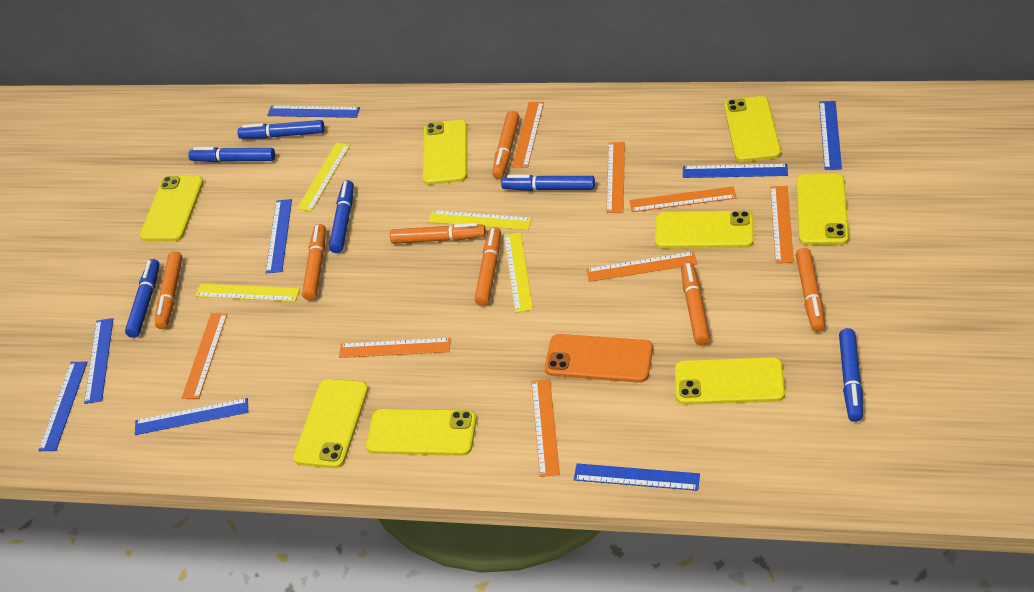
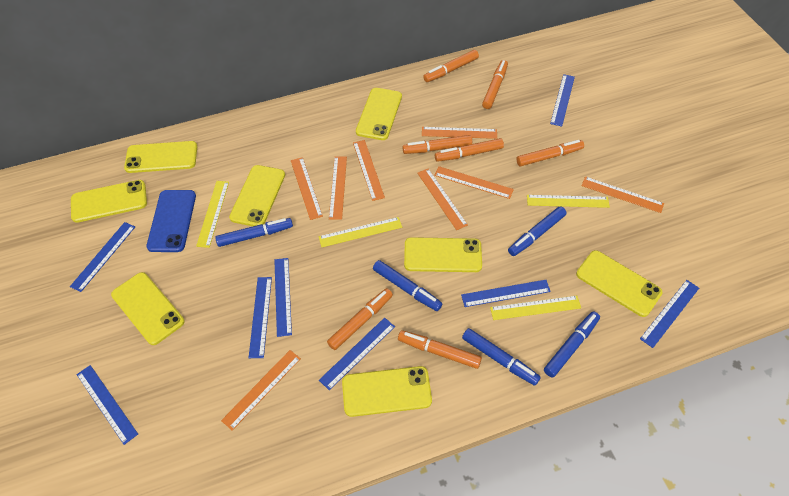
blue marker: [125,259,160,338] [188,147,275,162] [237,120,325,139] [329,180,354,253] [501,175,595,191] [839,328,863,422] = 6 -> [215,218,293,247] [373,260,442,311] [462,328,541,386] [508,206,567,256] [544,311,600,377] = 5
blue phone: none = 0 -> [146,190,196,252] = 1
orange phone: [545,334,653,383] = 1 -> none = 0

